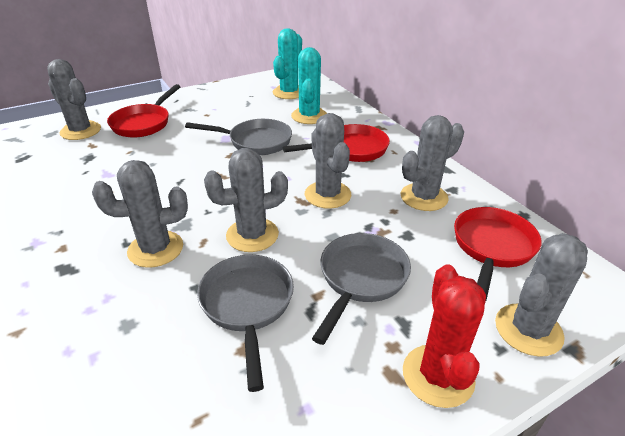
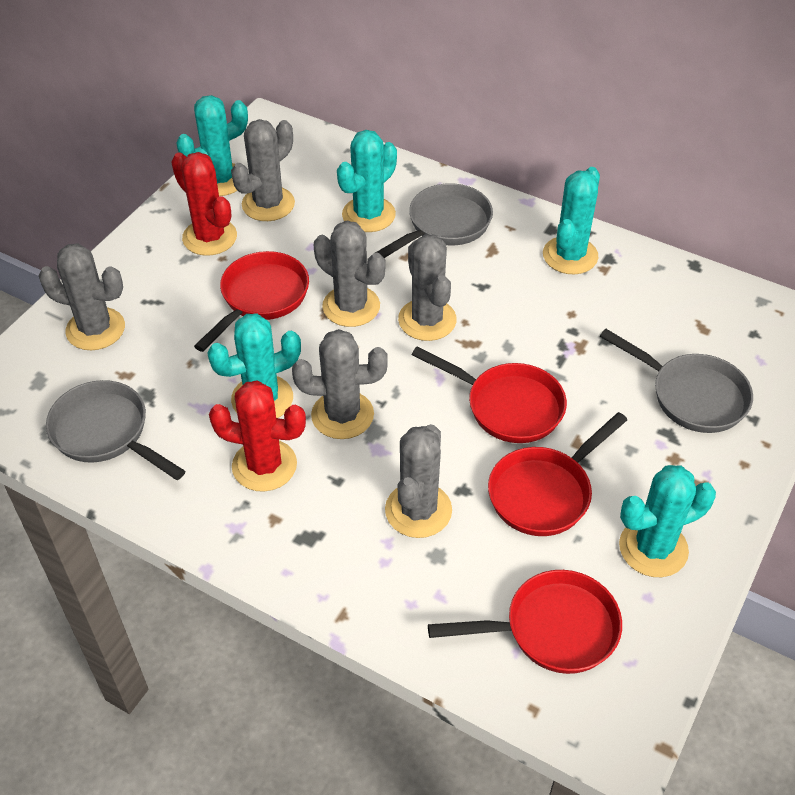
red cactus: [403,264,486,408] = 1 -> [171,152,237,256] [209,380,306,492] = 2
red pan: [107,84,181,138] [283,124,390,162] [454,207,542,300] = 3 -> [194,251,309,352] [411,346,567,443] [428,570,622,674] [488,412,627,536] = 4
turquoise cactus: [273,28,302,99] [291,47,327,124] = 2 -> [176,95,248,196] [207,313,301,418] [337,130,397,232] [543,167,600,274] [619,465,716,577] = 5

